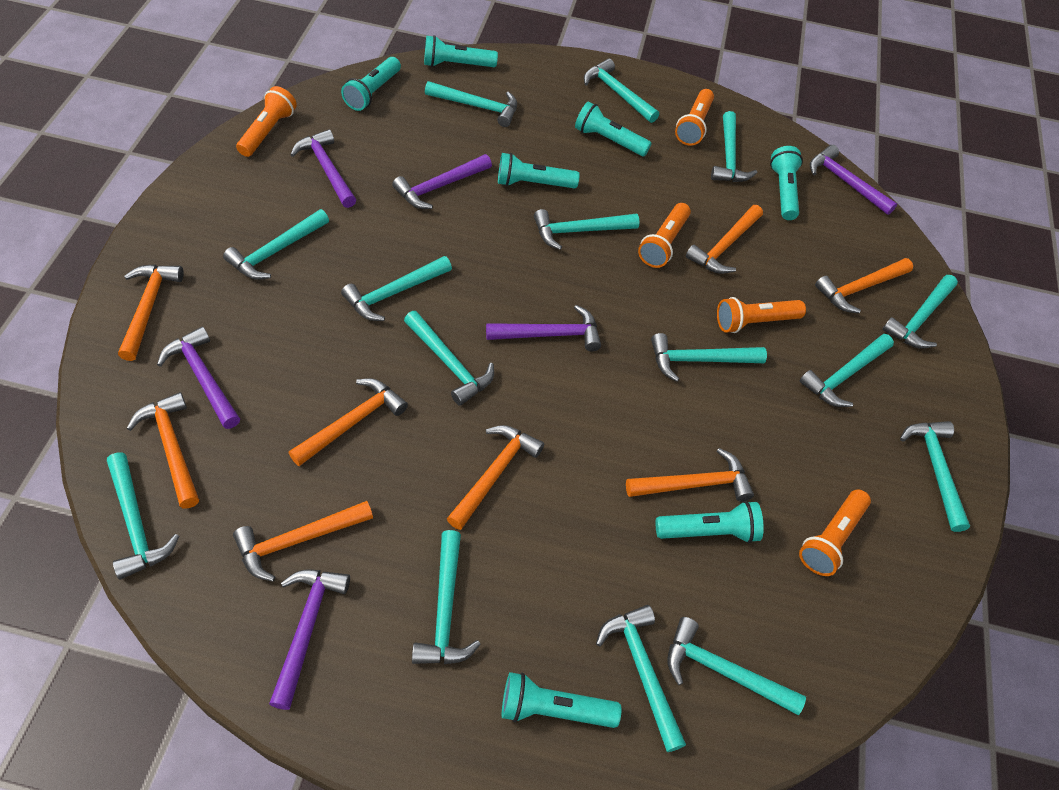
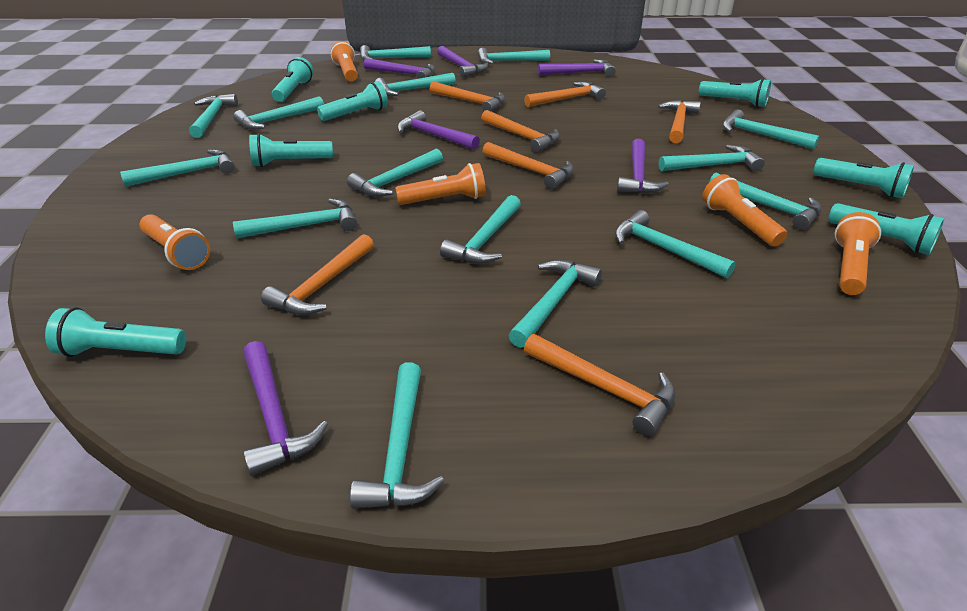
orange hammer: [118,264,184,361] [127,392,199,508] [233,501,373,582] [289,378,408,466] [447,425,544,530] [626,448,754,501] [686,205,763,274] [815,258,913,313] = 8 -> [261,234,374,315] [430,81,505,112] [481,110,560,153] [483,142,574,189] [524,82,606,107] [524,334,676,436] [658,100,701,143] = 7

